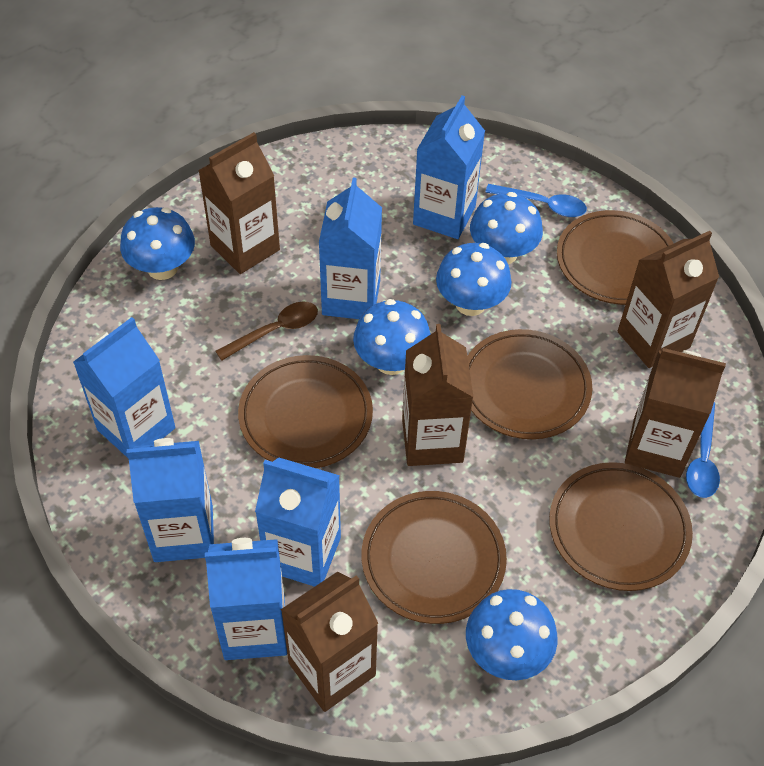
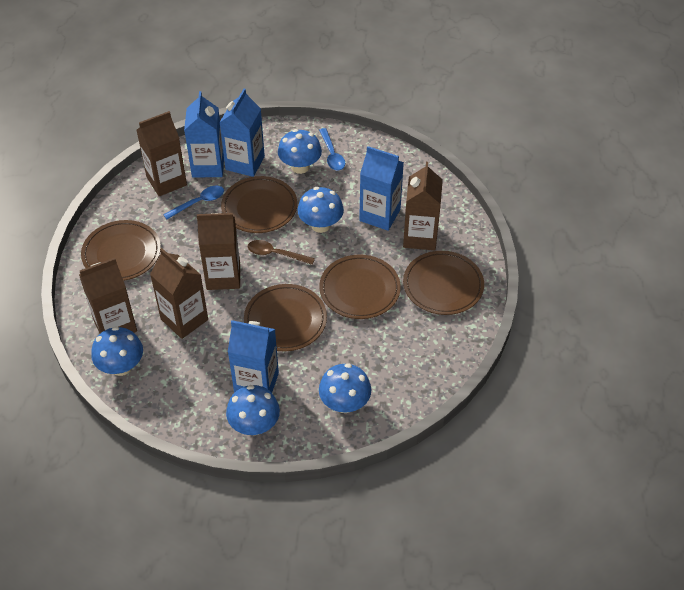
blue carton: [73,317,175,458] [127,438,214,562] [205,538,287,660] [255,458,341,587] [319,177,382,319] [413,95,485,239] = 6 -> [184,91,224,178] [219,89,265,177] [228,320,279,393] [359,146,404,231] = 4

